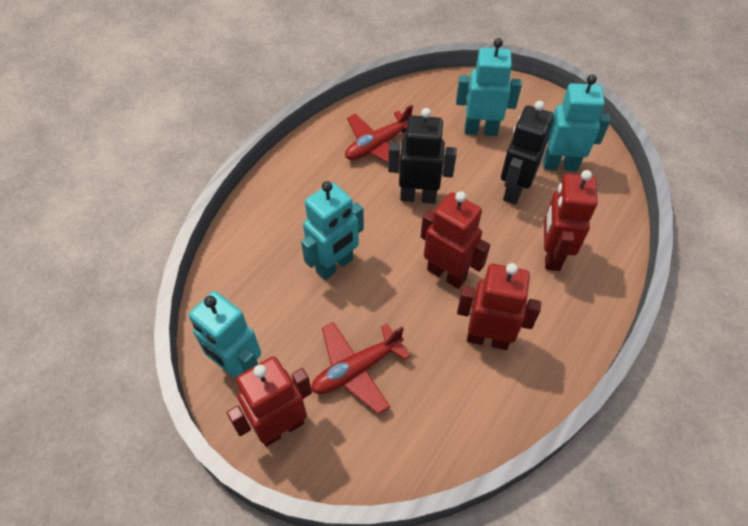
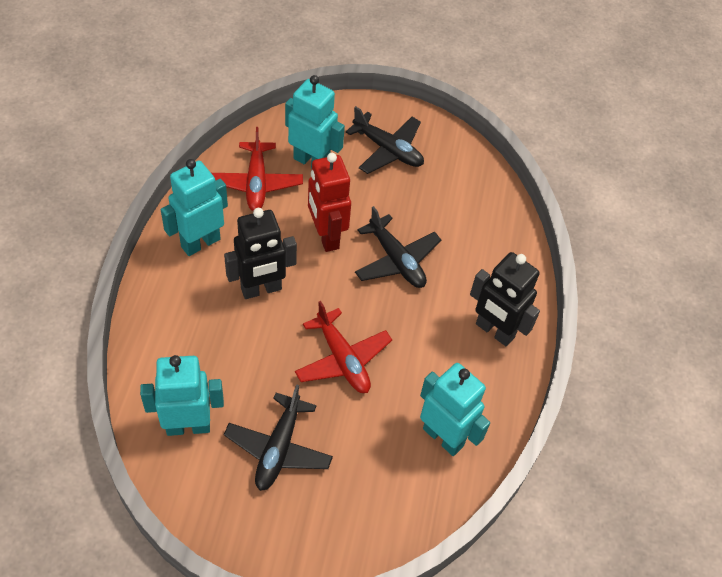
black plane: none = 0 -> [224,385,333,491] [346,106,424,174] [355,206,441,288] = 3
red robot: [227,356,312,447] [421,191,490,289] [457,263,541,350] [544,170,598,271] = 4 -> [308,153,351,252] = 1

